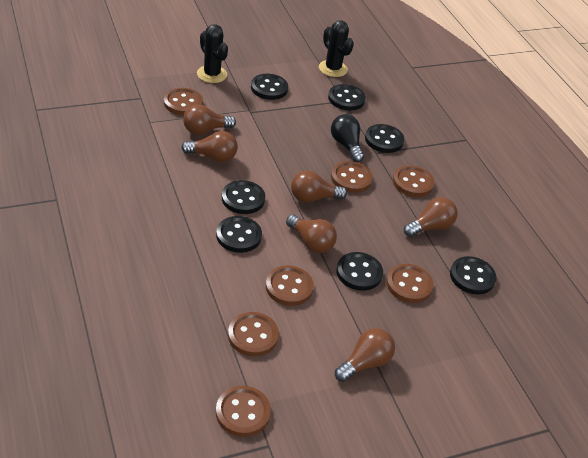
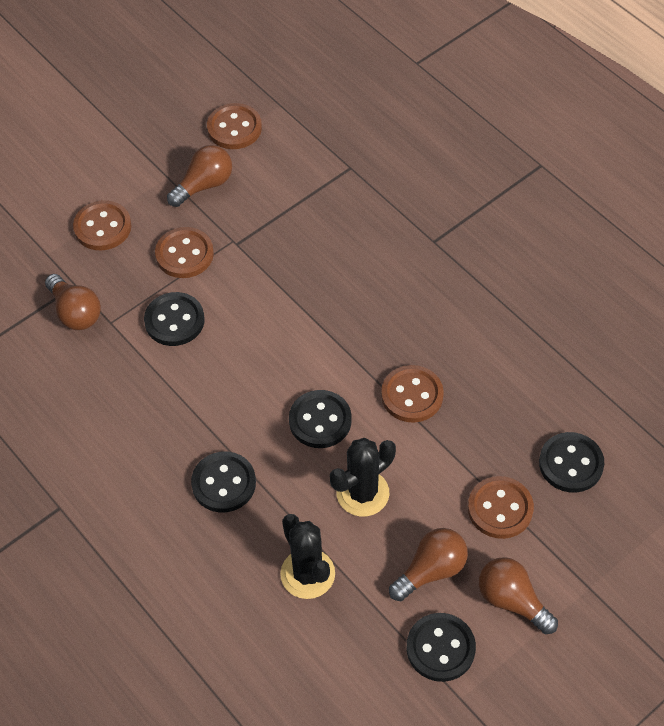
black button: [216,216,262,253] [222,180,265,214] [251,74,288,100] [328,84,366,111] [336,252,383,291] [365,124,404,153] [450,256,497,295] = 7 -> [144,292,205,346] [191,451,256,513] [289,390,352,448] [406,613,476,682] [539,432,604,493] = 5
black light bulb: [331,114,364,162] = 1 -> none = 0
brown button: [164,88,203,115] [216,386,271,437] [228,312,279,356] [266,266,314,306] [331,161,373,193] [386,264,434,303] [393,165,435,197] = 7 -> [73,200,131,250] [155,227,214,278] [207,103,262,149] [381,365,444,423] [468,476,534,539] = 5
brown light bulb: [181,131,238,162] [183,104,236,135] [286,215,337,253] [291,170,347,203] [335,328,395,382] [404,197,458,237] = 6 -> [45,274,101,330] [167,145,232,207] [389,528,468,601] [479,557,558,634] = 4

